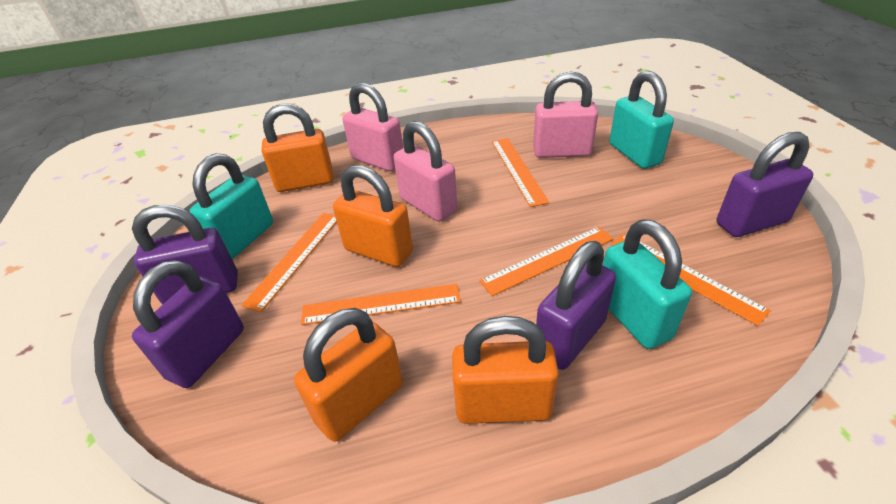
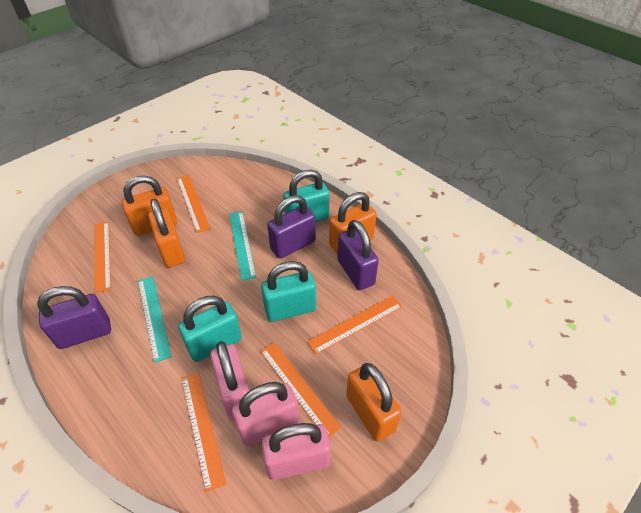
purple padlock: [132,205,238,304] [132,260,244,388] [536,241,616,370] [716,132,813,237] = 4 -> [37,286,111,349] [267,195,316,259] [337,220,379,290] = 3
turquoise ruler: none = 0 -> [138,276,172,363] [229,211,256,281] = 2

